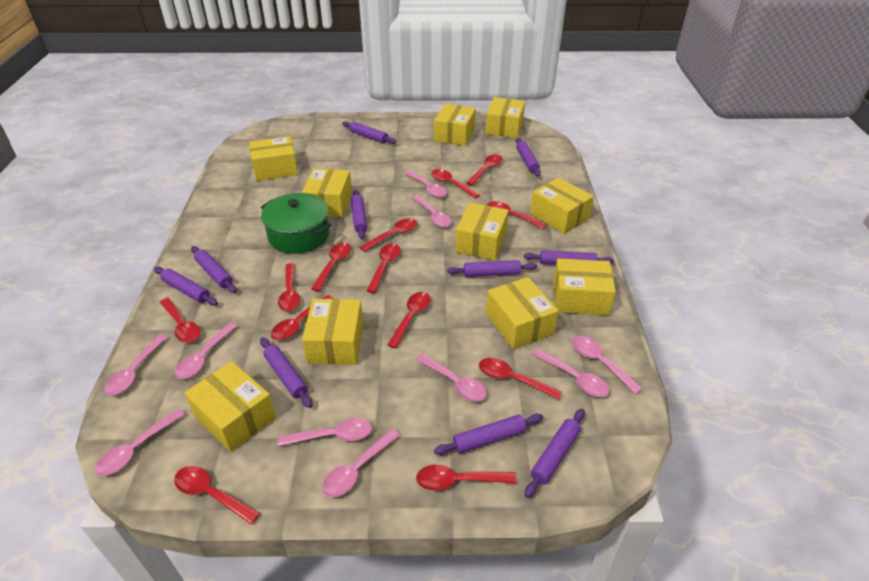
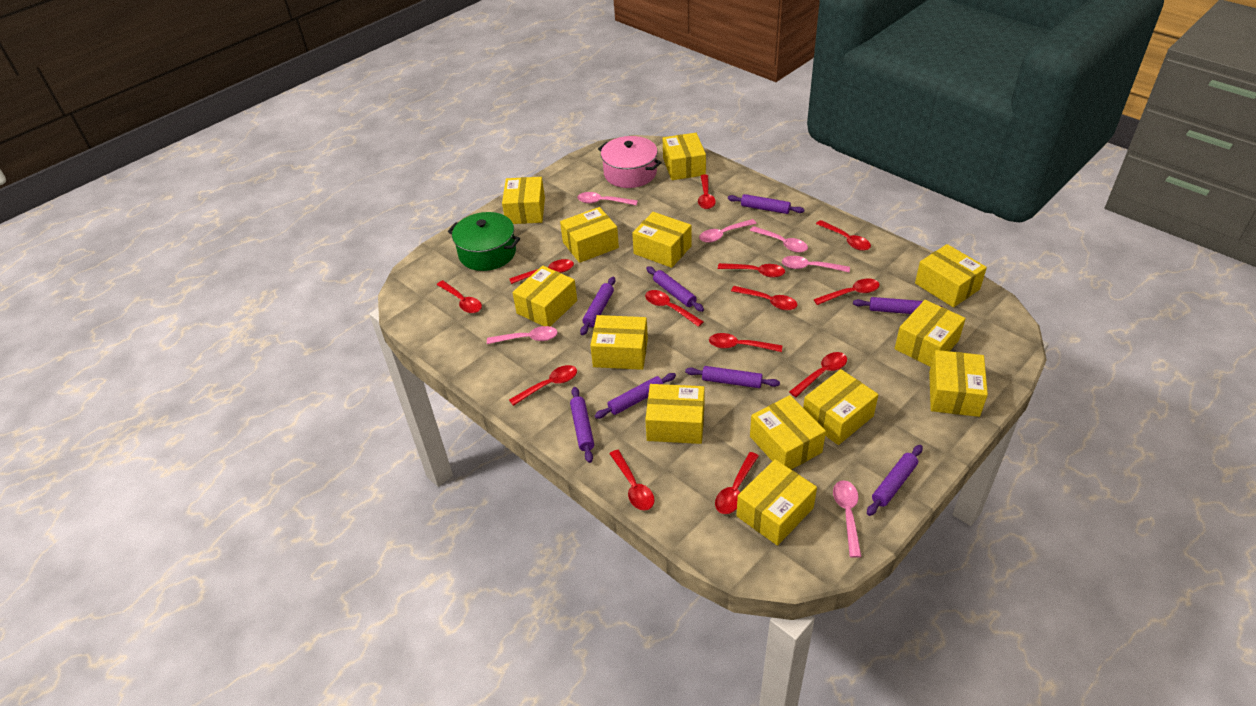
pink pot: none = 0 -> [598,136,662,188] = 1
pink spoon: [95,409,185,476] [104,334,168,396] [175,323,237,379] [277,418,372,446] [322,429,400,497] [404,171,447,197] [412,195,452,227] [415,354,487,401] [532,349,609,397] [572,336,643,394] = 10 -> [487,326,558,344] [577,192,638,205] [699,219,757,243] [750,226,808,253] [782,256,850,272] [833,480,862,558] = 6
purple rolling pin: [154,266,218,306] [191,246,237,293] [260,338,312,408] [342,121,396,144] [351,190,367,239] [434,414,543,455] [447,260,537,277] [516,138,541,177] [524,250,614,265] [525,409,585,498] = 10 -> [570,387,594,463] [580,277,615,335] [595,373,676,419] [646,266,704,312] [685,366,780,388] [728,194,805,214] [853,297,942,314] [867,445,923,516] = 8
yellow box: [184,361,276,452] [249,136,298,181] [302,168,352,217] [302,299,363,365] [434,104,476,146] [455,203,509,260] [486,97,525,138] [486,277,558,349] [530,178,594,234] [553,258,616,315] = 10 -> [502,177,545,224] [512,266,577,326] [560,207,619,263] [590,315,648,370] [632,212,691,268] [645,384,705,444] [663,133,706,180] [736,459,817,546] [750,395,826,470] [803,369,878,445] [895,300,966,367] [915,244,987,307] [929,350,988,417] = 13

